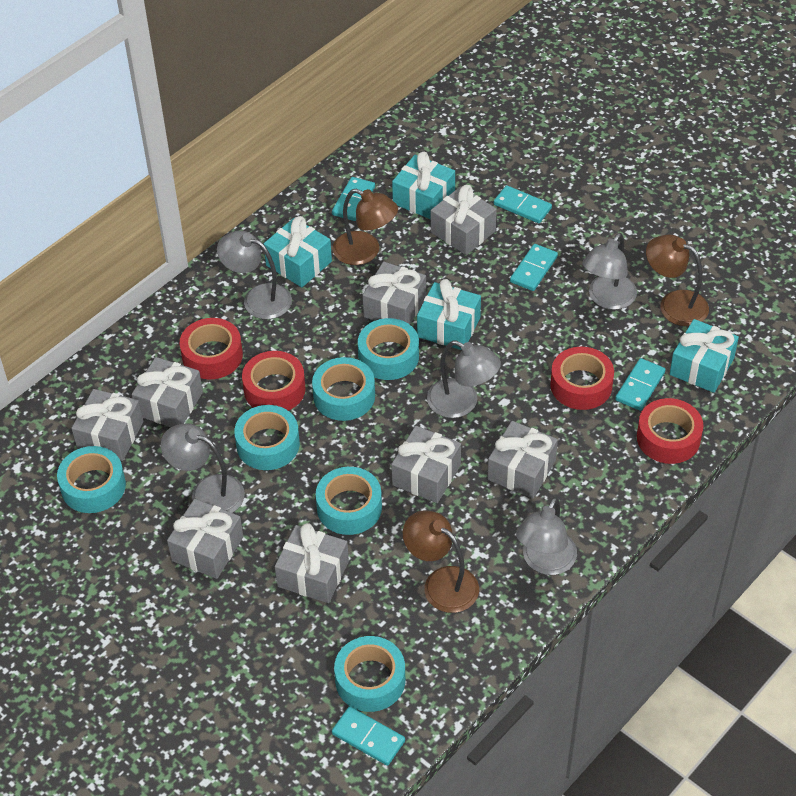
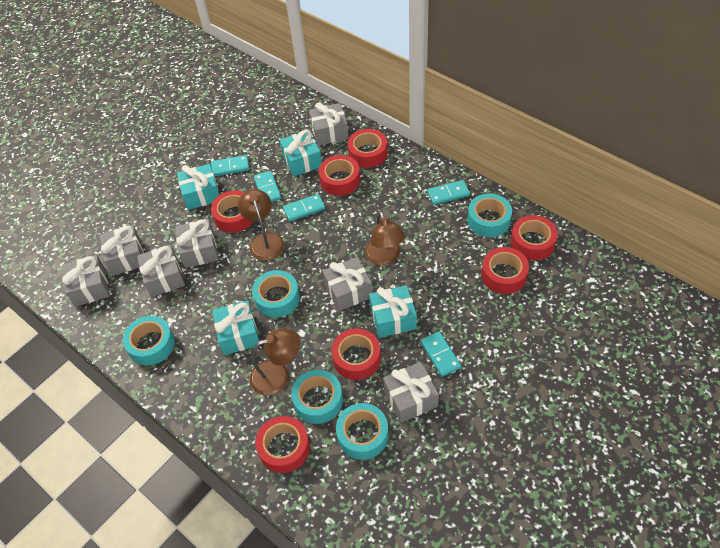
grey gift: [71,389,143,461] [132,357,203,427] [167,499,243,579] [275,523,349,603] [362,262,426,324] [391,426,461,503] [431,185,497,255] [487,421,558,499] = 8 -> [62,255,110,307] [100,225,144,275] [137,245,185,297] [175,219,219,268] [309,103,349,146] [323,257,373,311] [383,362,439,423] = 7
grey lamp: [161,423,245,513] [217,231,292,319] [427,341,501,418] [516,497,577,575] [582,233,637,310] = 5 -> none = 0
red tape: [180,318,243,379] [242,351,306,411] [550,347,614,410] [637,398,703,464] = 4 -> [211,191,254,233] [255,416,310,473] [319,155,360,196] [331,329,381,380] [347,129,388,168] [481,247,529,294] [511,215,558,260] = 7
turquoise tape: [57,446,126,513] [234,405,300,470] [312,357,375,421] [316,467,382,535] [334,636,405,712] [358,318,419,380] = 6 -> [123,316,175,365] [252,270,300,318] [291,370,343,424] [336,403,388,460] [468,194,512,237] = 5

